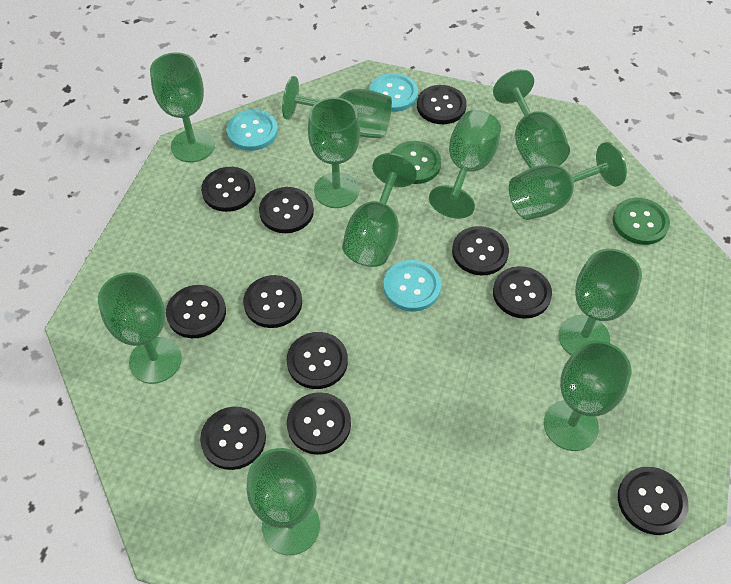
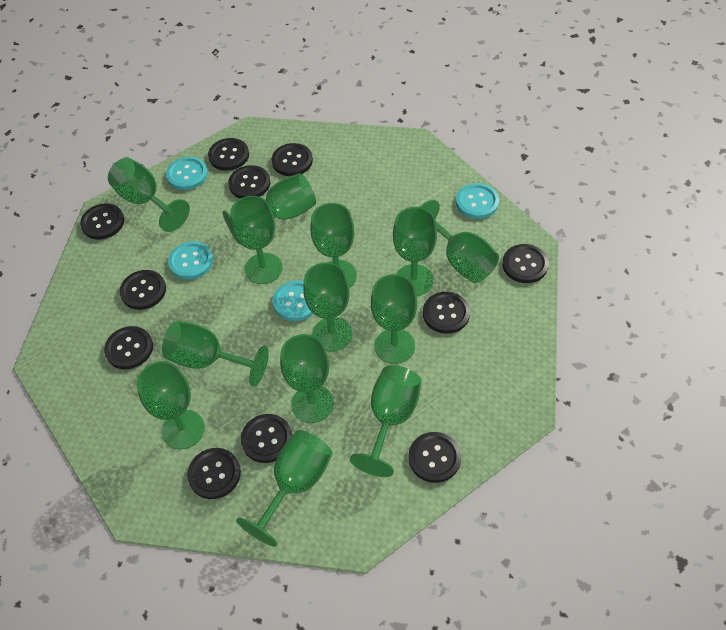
green button: [391,141,441,184] [613,198,670,245] = 2 -> none = 0
green goblet: [98,272,182,384] [150,52,215,162] [247,448,320,555] [282,76,392,139] [308,97,360,208] [342,153,417,267] [429,110,501,219] [493,69,570,168] [509,142,627,220] [544,341,631,451] [558,249,642,355] = 11 -> [108,158,190,232] [136,361,205,449] [162,321,269,387] [223,173,316,245] [230,196,283,284] [236,430,333,547] [280,334,334,423] [303,262,352,352] [310,203,357,288] [350,365,422,477] [371,274,417,364] [393,207,437,296] [420,200,499,283] = 13
turquoise button: [227,109,278,151] [369,73,418,112] [383,260,441,311] = 3 -> [166,157,208,190] [168,241,213,280] [273,280,313,321] [456,183,499,219] = 4

